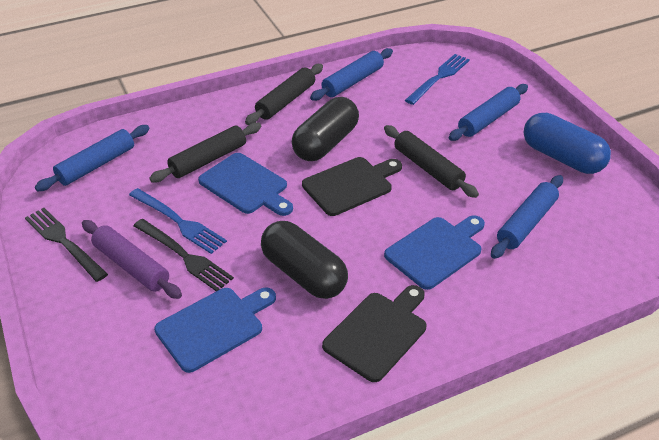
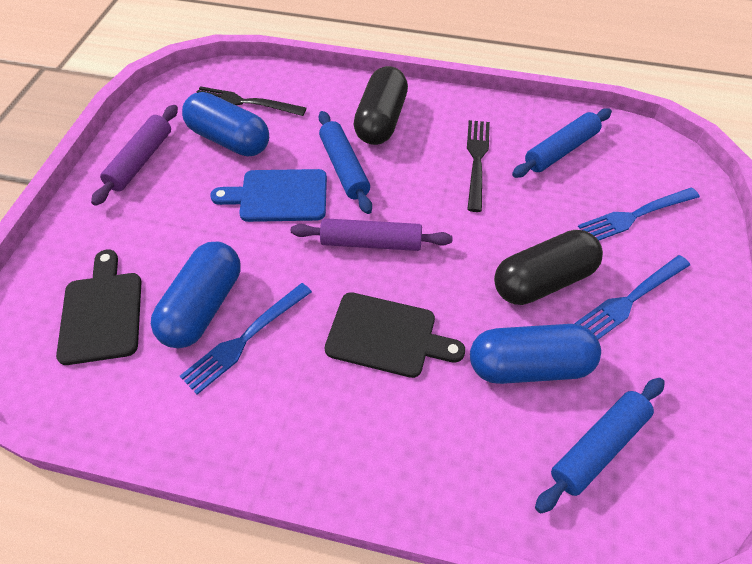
black rolling pin: [149,122,261,183] [245,64,323,125] [384,125,479,198] = 3 -> none = 0
blue capsule: [524,113,611,174] = 1 -> [151,242,240,348] [182,92,269,156] [470,324,601,384] = 3
blue cutting board: [154,288,276,373] [198,153,293,216] [384,215,485,290] = 3 -> [210,169,327,222] = 1
blue fork: [129,188,227,254] [405,54,470,105] = 2 -> [180,283,312,395] [575,255,690,340] [578,188,700,240] = 3
blue rolling pin: [35,125,150,191] [310,48,393,101] [449,84,528,141] [491,175,563,259] = 4 -> [319,111,372,214] [512,108,612,178] [535,378,665,513] = 3
purple rolling pin: [82,220,182,299] = 1 -> [91,105,178,206] [291,218,453,251] = 2

